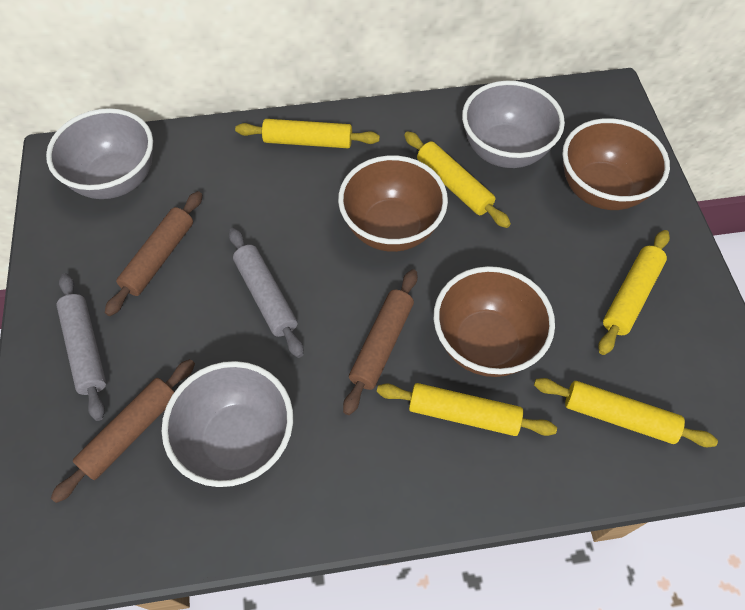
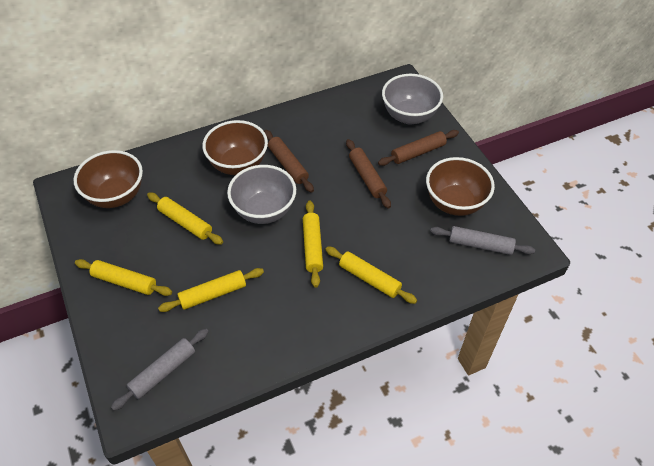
grey bowl: [46,108,153,199] [162,361,293,487] [462,81,565,168] = 3 -> [227,165,296,224] [382,74,443,124] = 2

